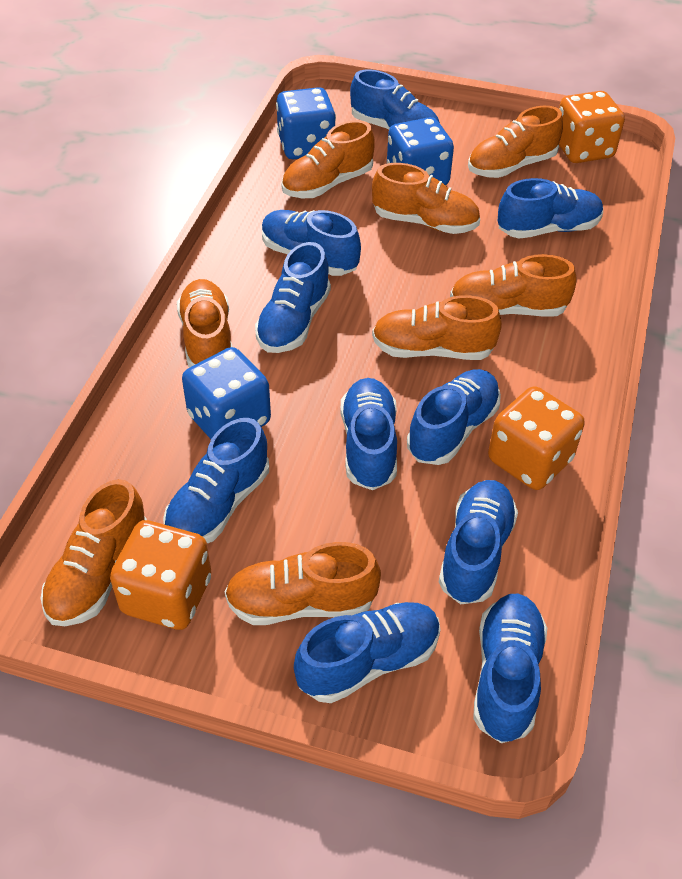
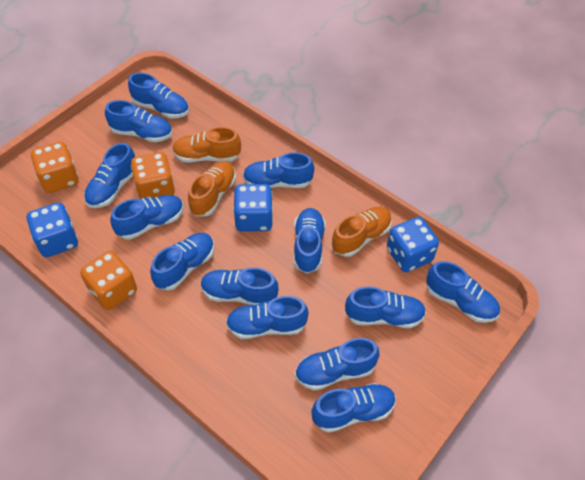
blue shoe: [163,418,269,543] [255,242,331,353] [262,210,361,276] [294,602,441,703] [340,378,397,490] [350,70,440,129] [407,369,501,465] [439,480,518,604] [473,594,547,743] [498,178,603,239] = 10 -> [84,143,135,208] [105,100,172,142] [110,195,184,240] [128,73,189,118] [150,233,214,290] [201,267,278,305] [226,296,309,339] [243,152,314,188] [294,208,326,273] [295,338,380,391] [311,383,396,433] [345,286,426,328] [426,261,500,323] = 13
orange shoe: [41,479,147,626] [177,279,232,368] [225,542,381,625] [281,120,374,198] [372,163,480,234] [372,295,502,360] [450,254,576,317] [468,106,563,178] = 8 -> [172,127,241,163] [188,161,236,217] [332,207,392,257] = 3

